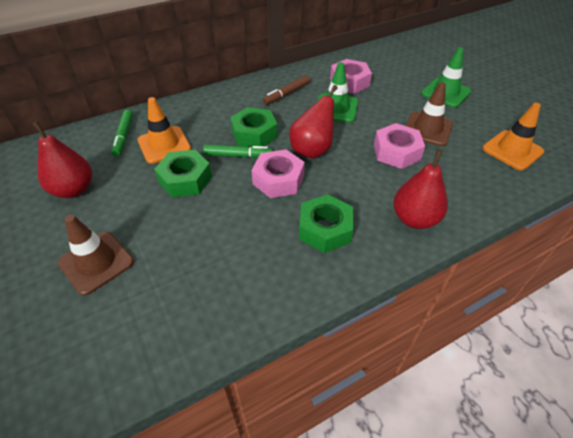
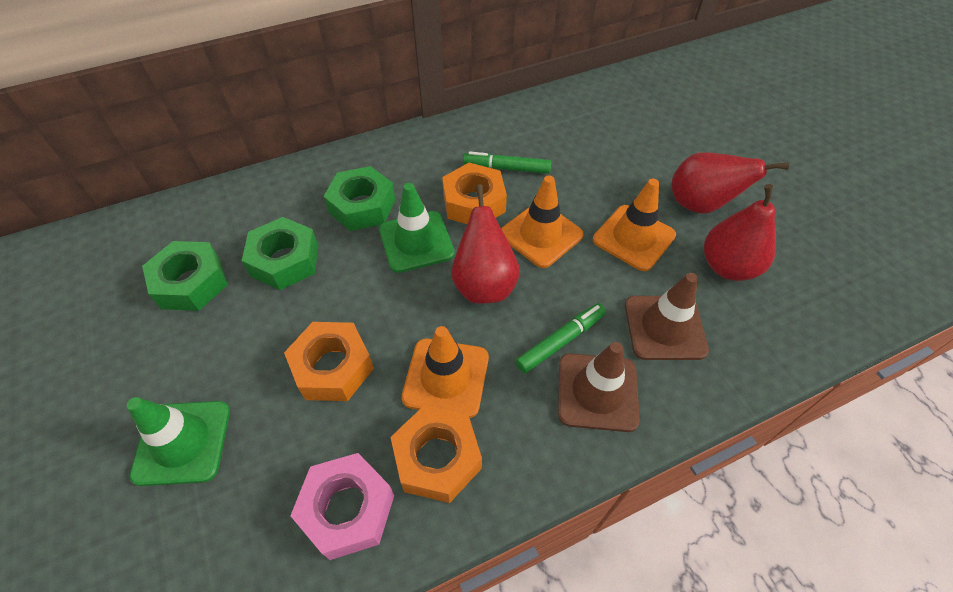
brown marker: [263,75,310,105] = 1 -> none = 0
orange nut: none = 0 -> [284,322,374,401] [390,405,482,503] [442,163,507,224] = 3
orange traffic cone: [138,97,191,164] [482,103,544,170] = 2 -> [401,326,489,418] [501,175,584,268] [593,179,676,271] = 3
pink nut: [251,149,305,198] [330,59,372,94] [374,123,425,169] = 3 -> [290,453,394,560] = 1

